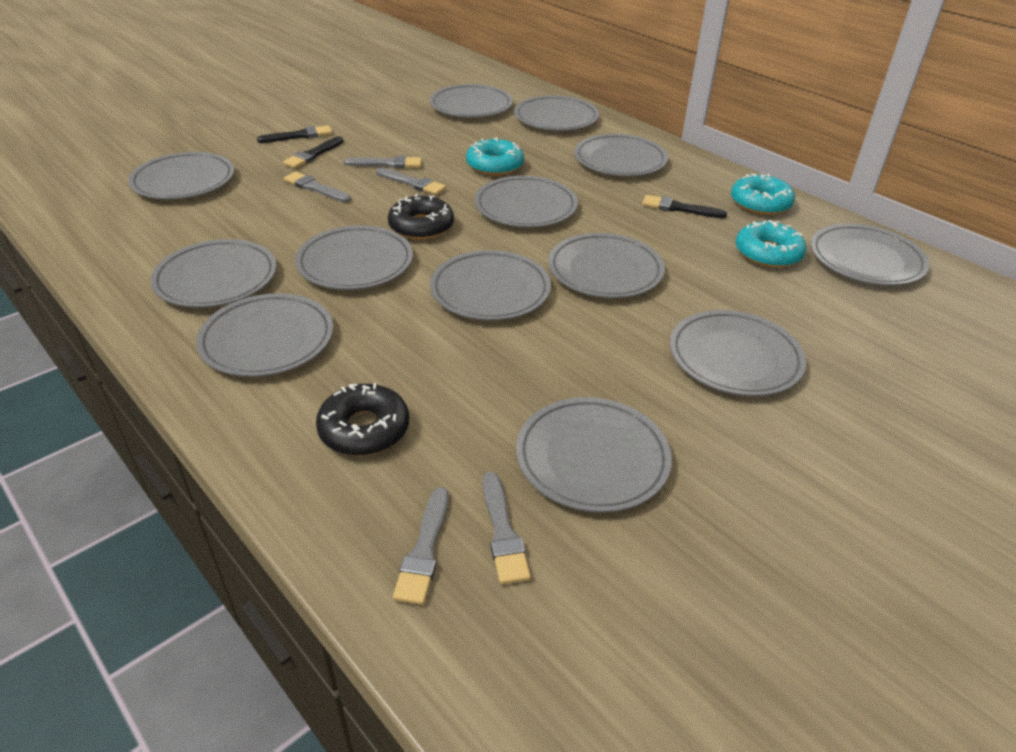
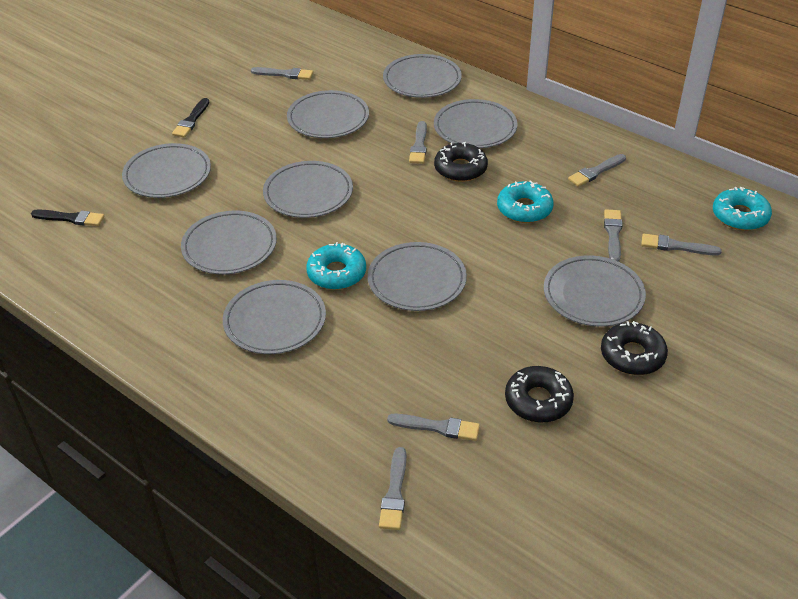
black brush: [257,125,333,143] [283,136,343,168] [642,195,727,218] = 3 -> [31,209,104,226] [172,98,209,137] = 2
black donut: [316,383,409,456] [388,194,454,240] = 2 -> [434,142,488,182] [505,366,574,423] [601,321,668,375] = 3
grey brush: [284,172,351,203] [344,156,422,168] [376,167,446,195] [393,487,449,605] [483,472,531,584] = 5 -> [251,67,313,80] [379,447,406,530] [387,414,480,441] [409,121,427,164] [568,154,626,187] [604,209,623,262] [641,234,722,255] = 7
grey plate: [128,152,234,200] [150,239,276,308] [196,293,333,377] [295,225,413,290] [430,84,513,118] [430,250,551,321] [474,176,578,228] [514,95,599,131] [516,397,672,513] [548,233,665,298] [574,134,668,176] [670,310,806,396] [811,224,929,286] = 13 -> [122,143,211,198] [181,211,277,275] [223,280,326,354] [263,161,353,218] [287,90,369,138] [368,242,467,311] [383,54,462,98] [434,99,518,148] [544,255,646,327] = 9

